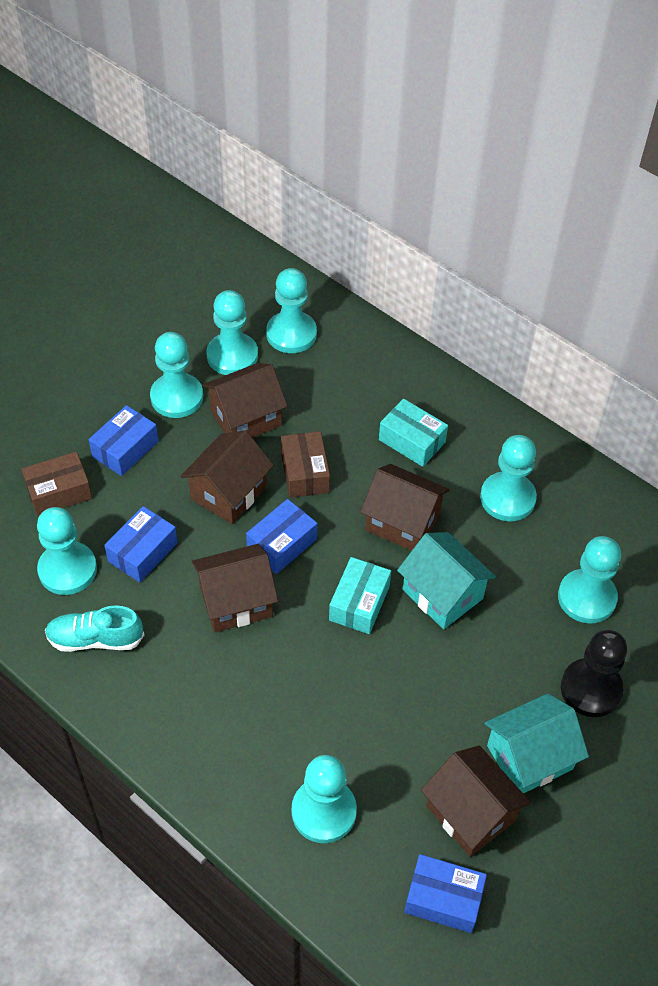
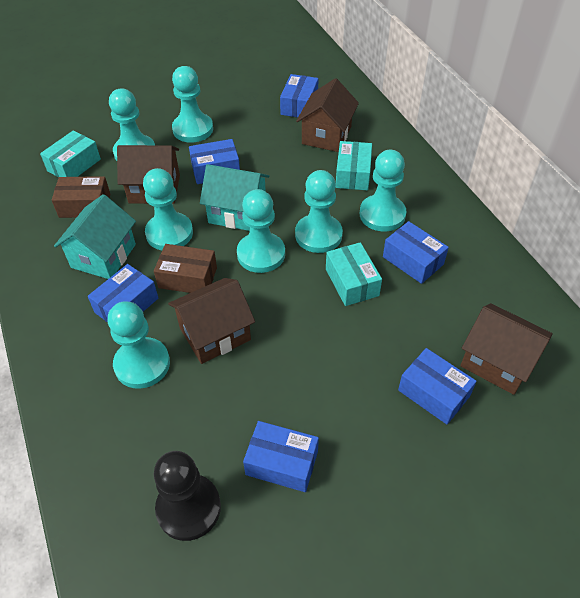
blue box: [88,405,159,476] [104,506,178,583] [246,499,317,574] [404,854,487,933] = 4 -> [88,264,158,323] [189,139,240,184] [243,421,319,492] [280,74,318,117] [383,221,449,284] [398,348,477,424] = 6
brown house: [180,430,274,524] [192,544,278,632] [203,363,288,438] [360,464,450,551] [421,746,531,857] = 5 -> [117,145,180,204] [168,278,255,364] [296,78,359,152] [460,303,553,395] = 4
turquoise box: [329,557,391,634] [379,399,448,467] = 2 -> [40,130,101,178] [326,242,382,306] [336,141,372,190] = 3
turquoise shoe: [45,606,144,652] = 1 -> none = 0

